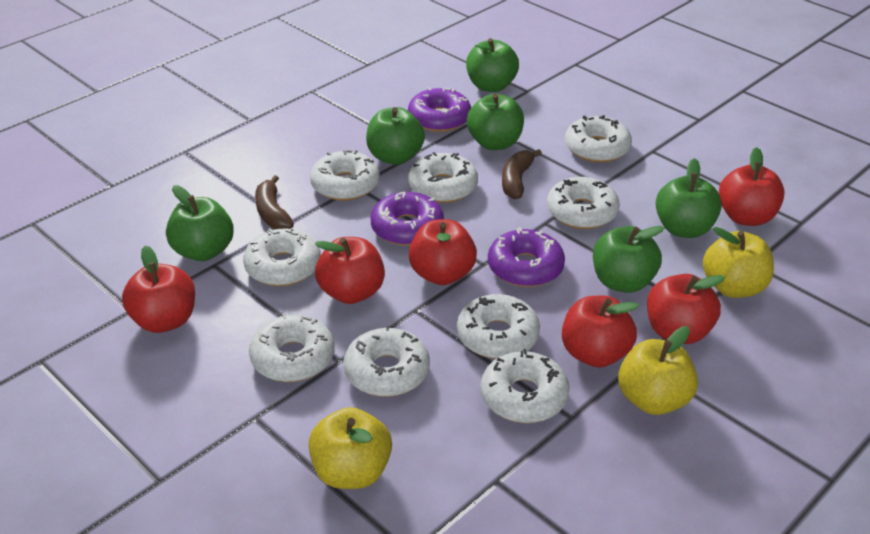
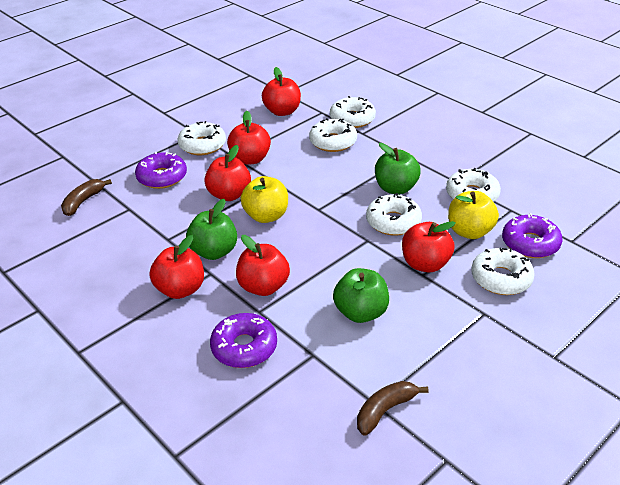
green apple: [166,185,234,261] [366,107,425,165] [466,38,519,92] [467,94,524,150] [593,226,664,293] [656,158,722,238] = 6 -> [186,199,237,260] [333,268,389,323] [375,143,421,195] = 3
white donut: [243,228,321,286] [249,314,335,382] [310,150,380,201] [343,325,430,397] [408,152,478,203] [457,294,540,359] [481,349,570,423] [547,177,620,229] [565,115,632,163] = 9 -> [178,121,226,155] [309,118,357,152] [330,96,376,128] [366,193,422,236] [446,168,501,202] [471,248,535,295] = 6
yellow apple: [308,407,392,489] [618,326,698,415] [703,227,774,298] = 3 -> [241,176,288,223] [448,191,499,239] = 2

